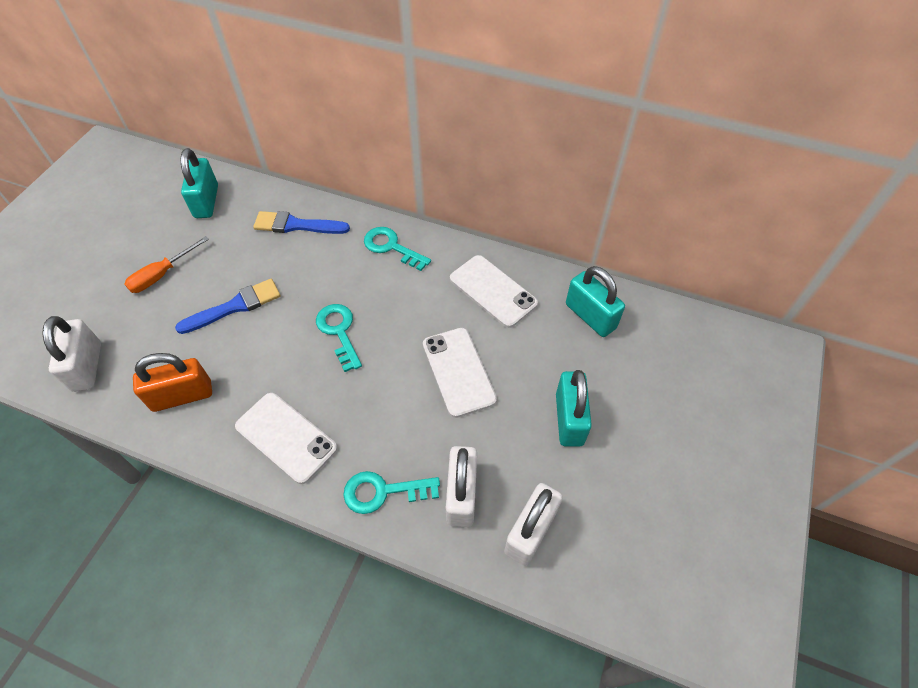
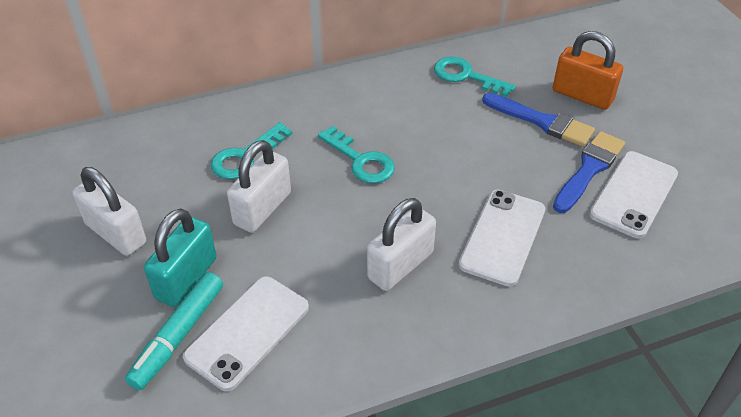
orange screwdriver: [125,236,209,293] = 1 -> none = 0
turquoise marker: none = 0 -> [125,272,223,390] = 1
turquoise padlock: [180,148,218,218] [556,370,592,447] [566,266,625,337] = 3 -> [144,208,217,307] = 1

